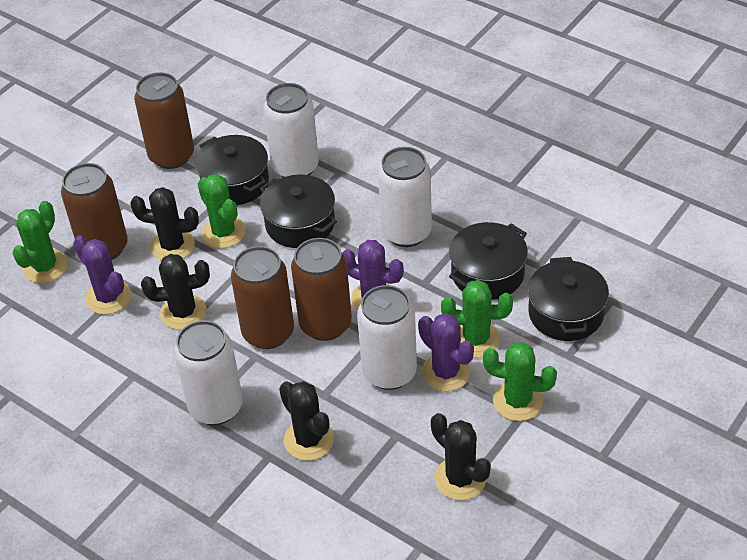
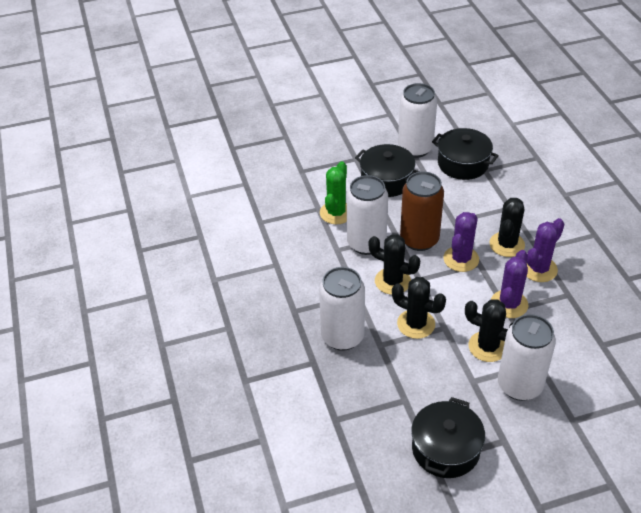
black pot: [195,135,269,205] [260,175,337,248] [449,222,528,300] [528,257,609,341] = 4 -> [355,144,419,197] [411,397,485,478] [432,128,499,180] = 3
brown can: [61,163,128,260] [134,72,194,169] [231,246,294,349] [291,238,352,341] = 4 -> [400,171,444,251] = 1
green cactus: [13,201,67,283] [198,174,246,248] [441,280,513,358] [483,342,557,421] = 4 -> [320,161,347,224] = 1

